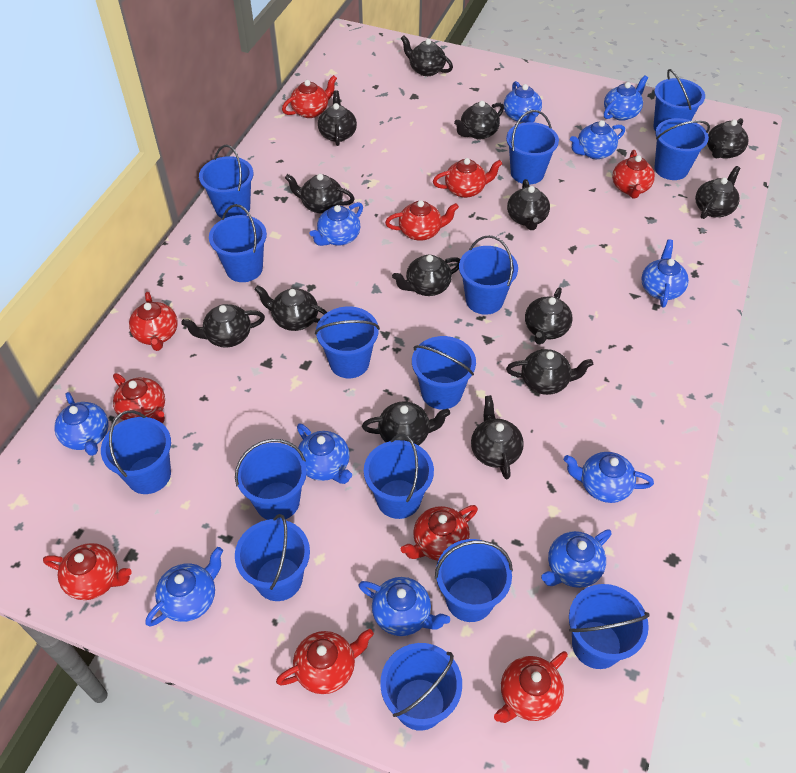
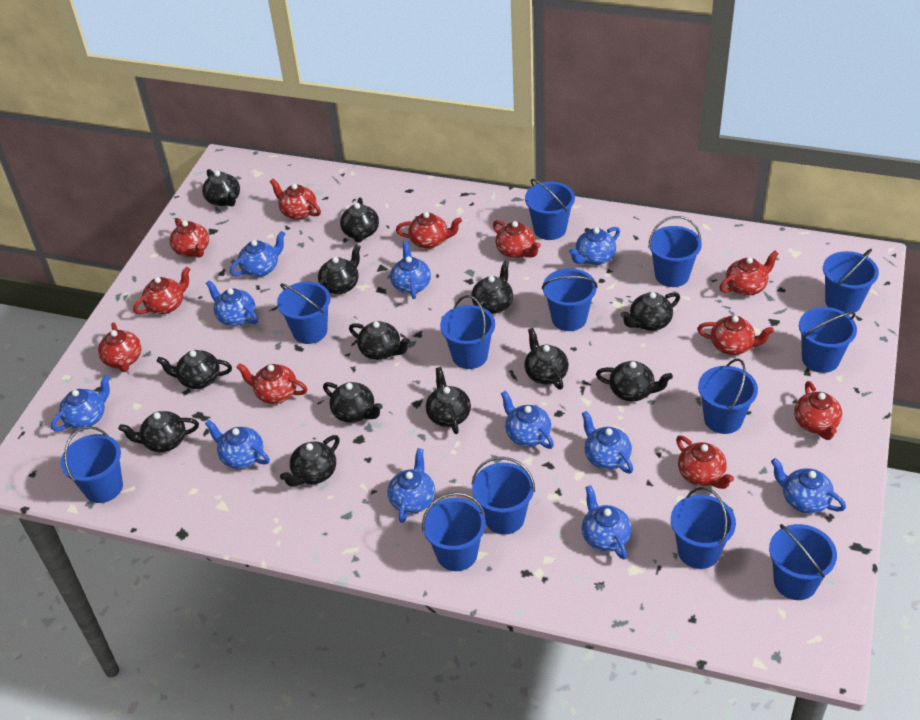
black teapot: [181,304,265,348] [255,285,327,331] [285,174,355,214] [318,90,357,146] [362,401,450,446] [392,255,460,296] [401,35,453,76] [454,101,504,139] [471,395,524,479] [506,349,593,395] [507,179,550,230] [525,287,573,345] [695,166,740,219] [707,118,748,159] = 14 -> [118,411,199,452] [156,350,232,389] [202,169,240,206] [280,435,340,487] [318,244,361,294] [323,382,383,423] [340,197,379,243] [349,321,410,360] [426,367,471,434] [471,261,513,314] [524,328,569,390] [596,361,673,402] [620,292,680,331] = 13
blue bucket: [101,410,171,494] [199,145,253,218] [209,204,267,282] [235,439,307,520] [235,514,310,601] [315,306,380,378] [364,434,434,519] [380,643,462,731] [412,336,476,409] [435,539,513,622] [459,235,518,315] [506,110,559,184] [569,584,650,669] [653,69,705,131] [654,118,710,180] = 15 -> [61,426,123,503] [277,282,331,344] [422,492,486,571] [440,295,495,369] [471,457,535,535] [525,179,575,240] [542,268,598,331] [649,216,702,287] [671,487,736,569] [698,358,758,434] [769,524,837,600] [799,307,857,373] [823,249,879,313] = 13
red teapot: [43,543,132,600] [113,373,165,423] [129,292,178,351] [276,629,374,694] [282,75,337,118] [385,200,459,241] [401,505,478,561] [433,158,502,198] [494,651,568,723] [612,150,655,199] = 10 -> [98,323,141,372] [133,267,190,314] [170,218,209,258] [236,363,307,404] [270,179,321,220] [396,212,462,249] [493,220,541,258] [676,436,734,489] [697,315,774,355] [719,251,779,296] [794,381,842,440] = 11

